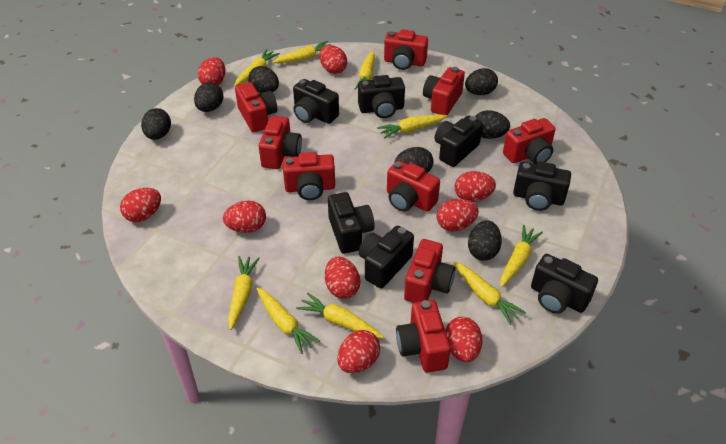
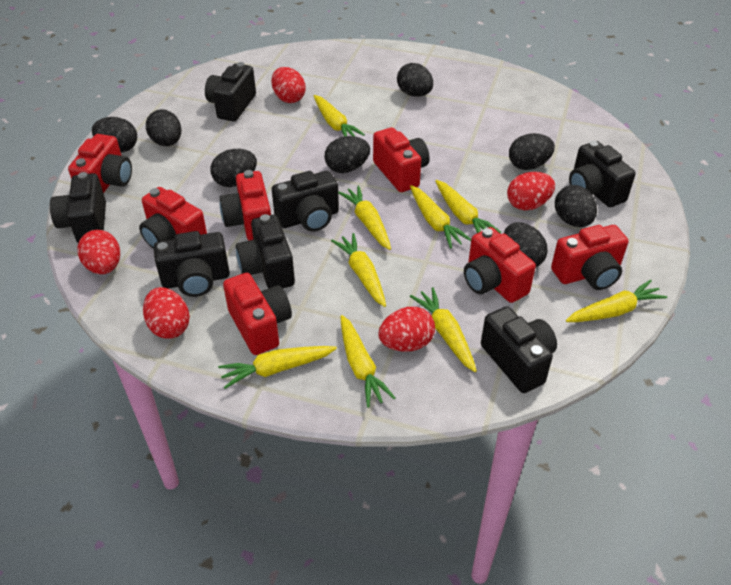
black egg: [141,108,171,140] [194,82,223,112] [248,66,279,93] [394,147,433,173] [465,68,498,95] [468,220,502,261] [475,110,510,139] = 7 -> [92,117,137,152] [146,109,182,146] [211,149,257,187] [324,136,370,173] [397,63,433,97] [504,222,548,267] [509,133,555,170] [555,185,597,227] = 8
red camera: [235,82,277,132] [259,116,302,169] [283,152,335,200] [384,29,428,70] [387,160,440,212] [396,300,451,373] [404,239,455,303] [423,67,465,115] [503,118,556,164] = 9 -> [68,134,132,193] [139,187,207,249] [220,170,271,241] [223,273,292,355] [373,127,430,192] [464,227,536,303] [551,225,628,290] = 7
red egg: [120,188,161,222] [198,57,225,85] [223,201,266,233] [320,45,347,74] [325,256,360,299] [337,330,380,373] [437,199,479,231] [445,317,482,362] [455,171,496,202] = 9 -> [77,230,120,274] [143,287,190,339] [272,67,306,103] [378,307,435,352] [507,172,555,210] = 5

